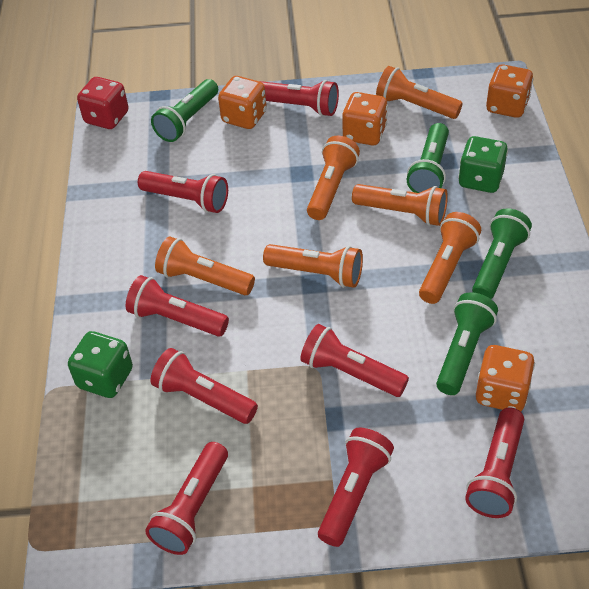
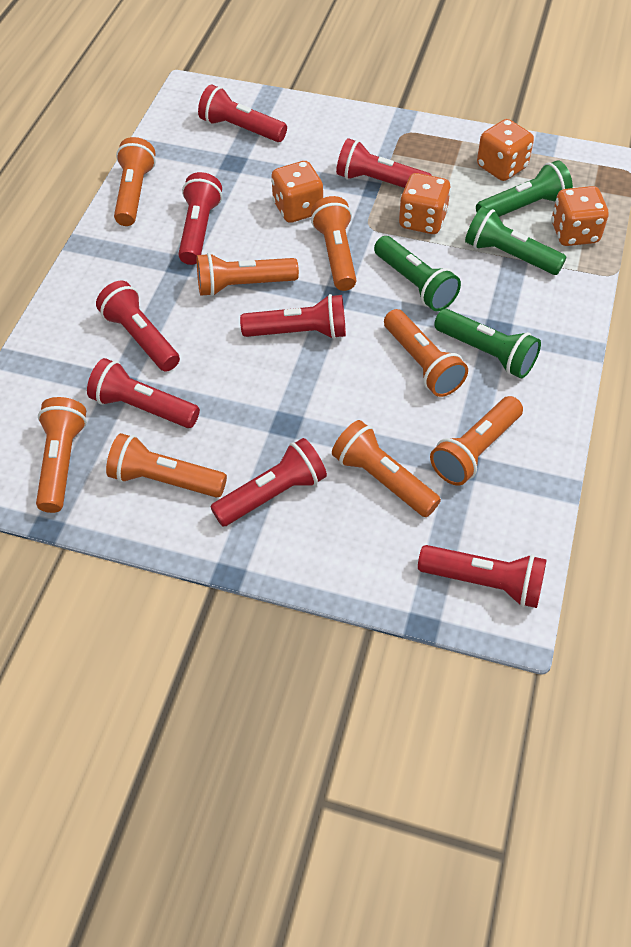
green dice: [68,331,133,398] [458,136,508,193] = 2 -> none = 0
orange flashlight: [155,236,255,295] [263,244,363,288] [307,136,360,220] [352,184,448,226] [376,66,463,119] [419,212,481,304] = 6 -> [36,397,87,513] [106,433,227,498] [114,137,156,226] [197,253,299,296] [311,196,356,291] [332,420,441,517] [384,309,468,397] [430,396,523,486] = 8
red dice: [77,77,129,129] = 1 -> none = 0

